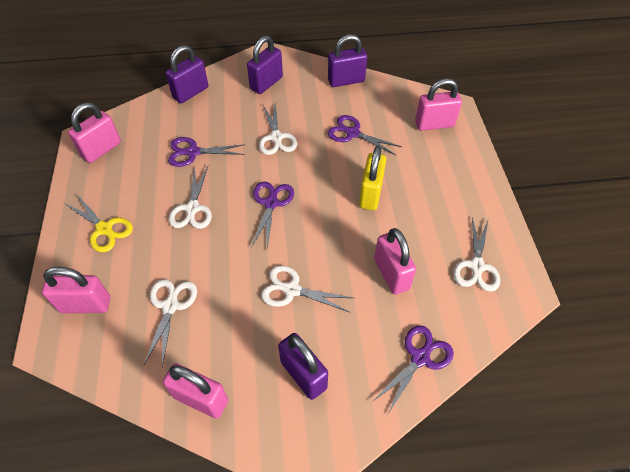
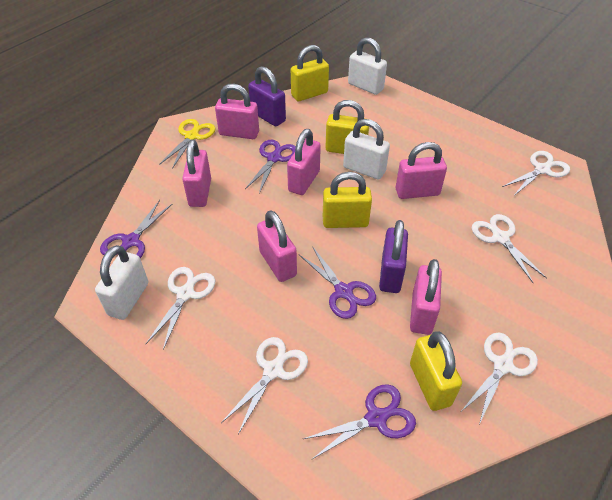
pink padlock: [42,267,110,313] [68,103,121,163] [163,363,228,419] [374,228,416,295] [415,78,462,131] = 5 -> [182,139,211,207] [215,84,259,139] [257,210,297,282] [287,129,321,195] [396,142,447,199] [410,259,442,335] = 6
purple padlock: [166,45,208,103] [247,36,283,94] [278,333,328,400] [328,34,367,87] = 4 -> [248,66,286,126] [379,220,408,293] = 2
white padlock: none = 0 -> [95,245,148,320] [343,119,390,180] [348,37,387,95] = 3
yellow padlock: [359,146,386,210] = 1 -> [291,45,329,101] [323,172,372,228] [325,100,369,154] [410,331,462,411] = 4

